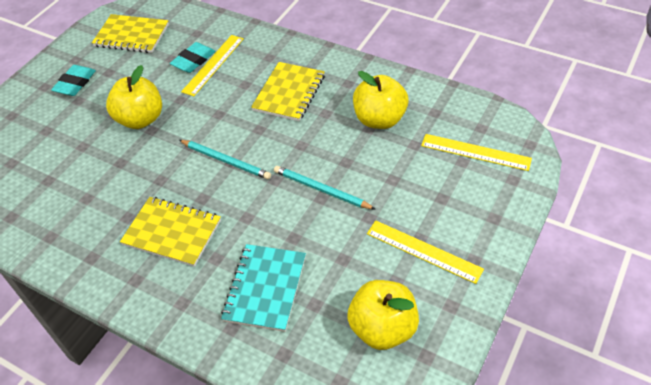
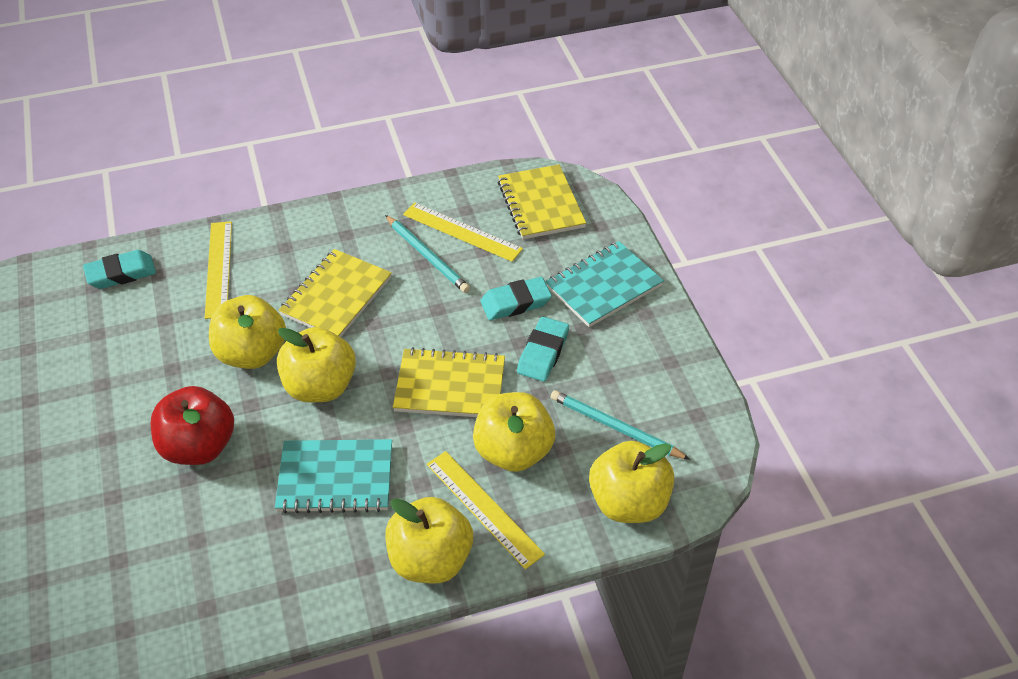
red apple: none = 0 -> [151,386,234,465] = 1
turquoise eraser: [51,65,96,96] [170,42,216,73] = 2 -> [83,250,156,289] [480,277,552,320] [517,317,569,382] = 3
turquoise notebook: [221,244,306,332] = 1 -> [275,439,392,513] [545,241,664,327] = 2
yellow apple: [106,65,162,129] [347,280,419,350] [353,71,408,129] = 3 -> [209,295,286,369] [277,327,356,402] [386,497,473,584] [473,392,555,472] [589,441,674,523] = 5

